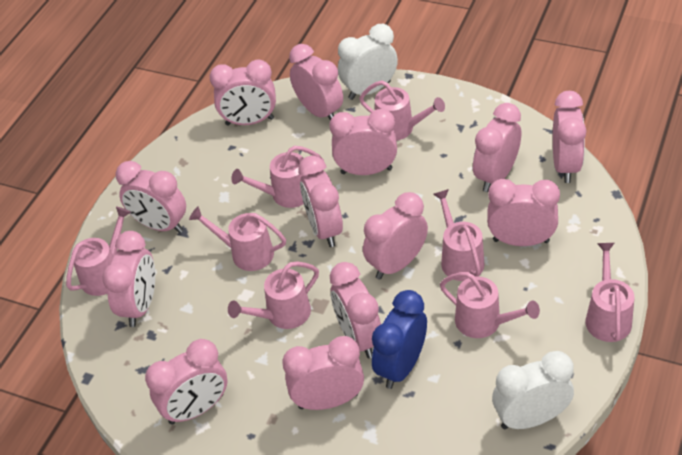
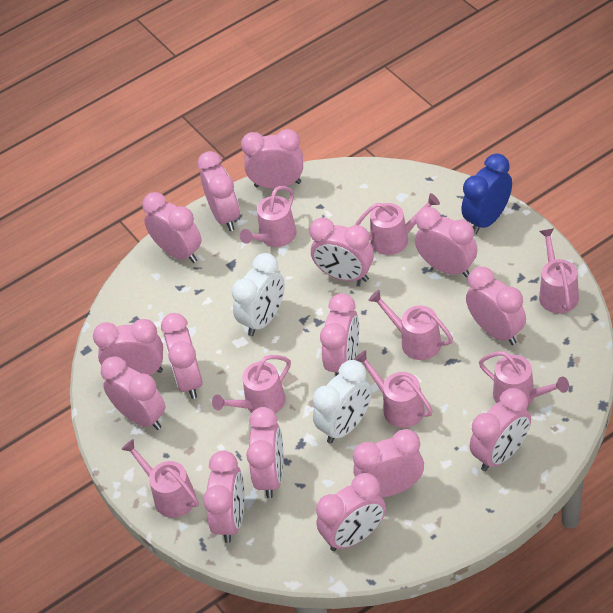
pink clock: [102,231,155,327] [116,161,186,233] [145,339,227,425] [210,59,276,126] [282,336,364,410] [289,44,343,121] [298,156,343,247] [329,109,397,175] [330,262,381,359] [363,192,428,280] [473,103,521,192] [487,179,560,246] [553,91,586,183] = 13 -> [93,319,163,375] [101,356,165,430] [143,192,202,263] [161,313,203,399] [198,151,240,231] [203,451,245,543] [241,129,303,189] [246,407,284,498] [310,218,374,282] [316,473,386,551] [320,293,359,376] [353,429,424,498] [415,207,477,277] [466,267,526,345] [470,388,531,471] = 15

